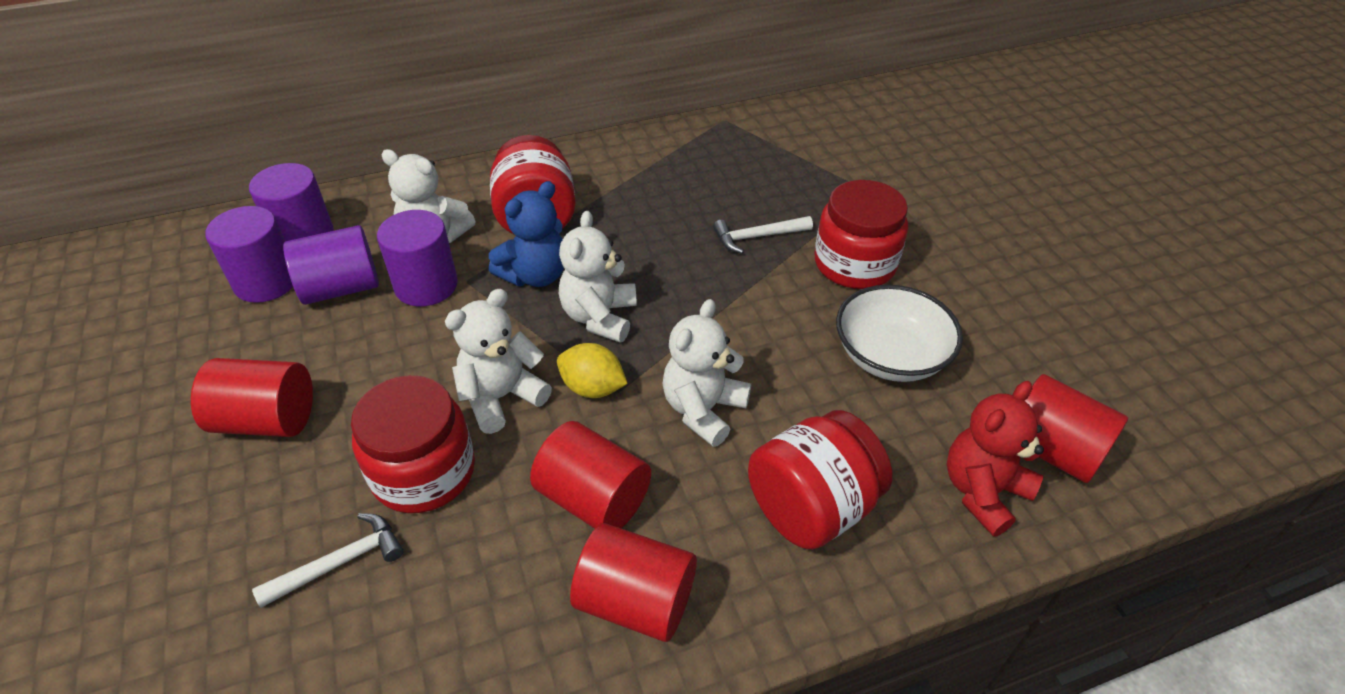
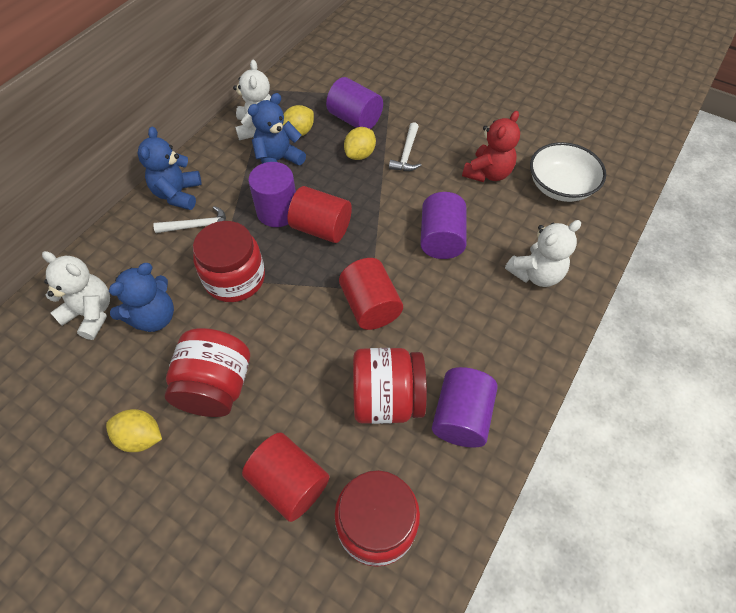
blue teddy bear: [489,181,564,287] = 1 -> [109,263,174,332] [138,126,201,210] [248,93,306,165] = 3
red cylinder: [191,358,313,437] [530,421,651,529] [570,523,697,642] [1025,374,1128,483] = 4 -> [242,433,329,522] [288,186,352,243] [339,258,403,330] = 3
white teddy bear: [381,149,475,243] [445,289,552,434] [559,211,637,343] [662,299,751,447] = 4 -> [42,251,110,340] [233,60,271,140] [505,220,581,287] = 3
yellow lemon: [557,343,628,398] = 1 -> [106,409,162,452] [283,105,314,136] [344,127,376,160] = 3

